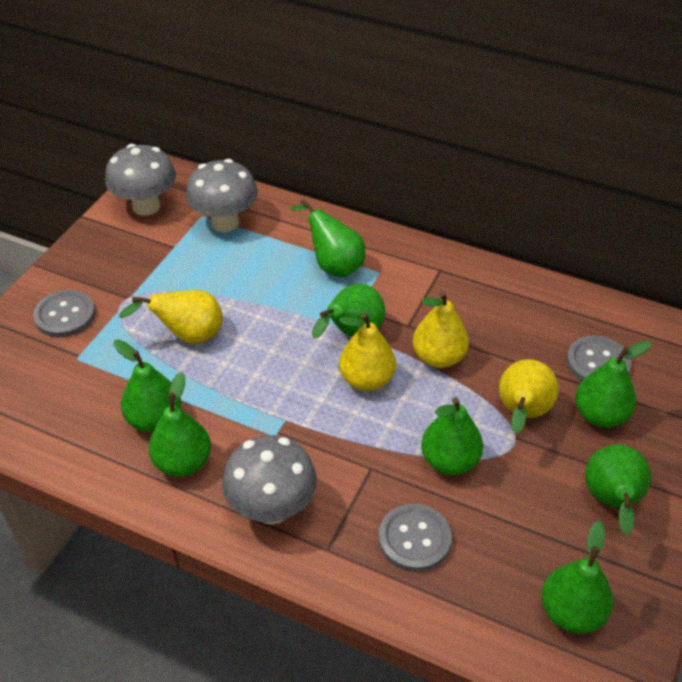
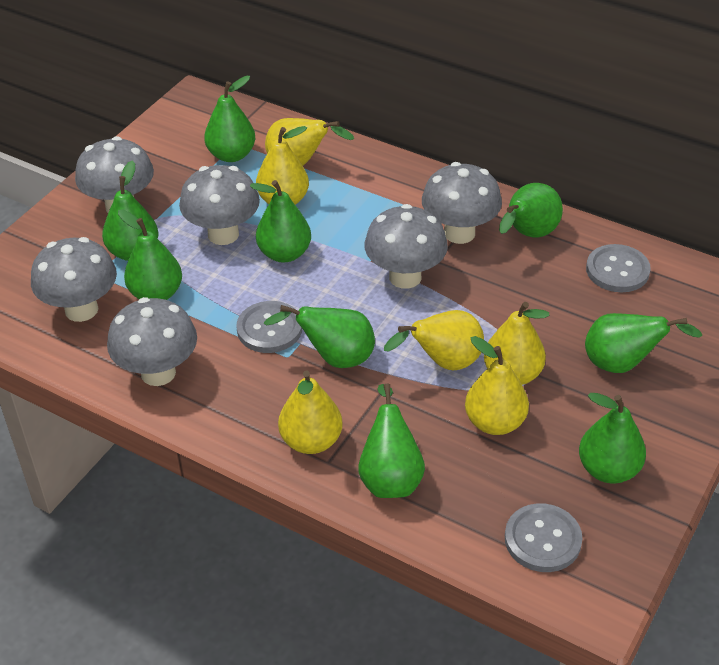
green pear: [114,339,181,432] [149,372,211,477] [290,199,365,278] [312,284,385,338] [421,397,483,475] [542,521,613,634] [575,340,652,428] [585,444,651,535] = 8 -> [102,160,158,261] [118,209,182,300] [204,76,255,162] [250,180,311,263] [264,305,375,368] [358,383,425,498] [499,183,563,238] [579,393,646,484] [585,313,702,373] = 9
grey mushroom: [105,144,176,216] [186,159,258,232] [222,435,317,525] = 3 -> [31,237,117,322] [75,136,154,213] [107,297,197,386] [179,165,260,245] [364,204,448,289] [422,162,502,244] = 6
yellow pear: [119,290,223,344] [339,313,396,391] [413,291,469,368] [499,359,559,434] = 4 -> [256,126,309,205] [265,118,354,166] [278,370,343,454] [384,310,484,370] [465,336,529,435] [484,302,549,385] = 6

